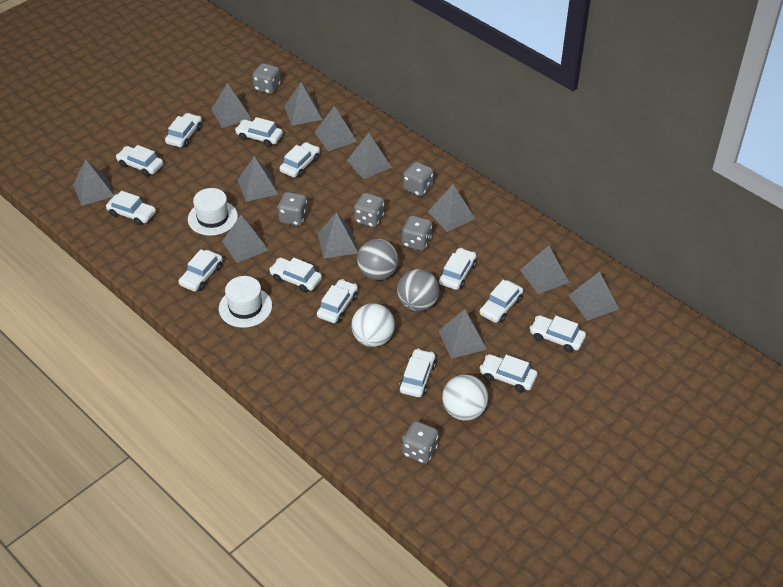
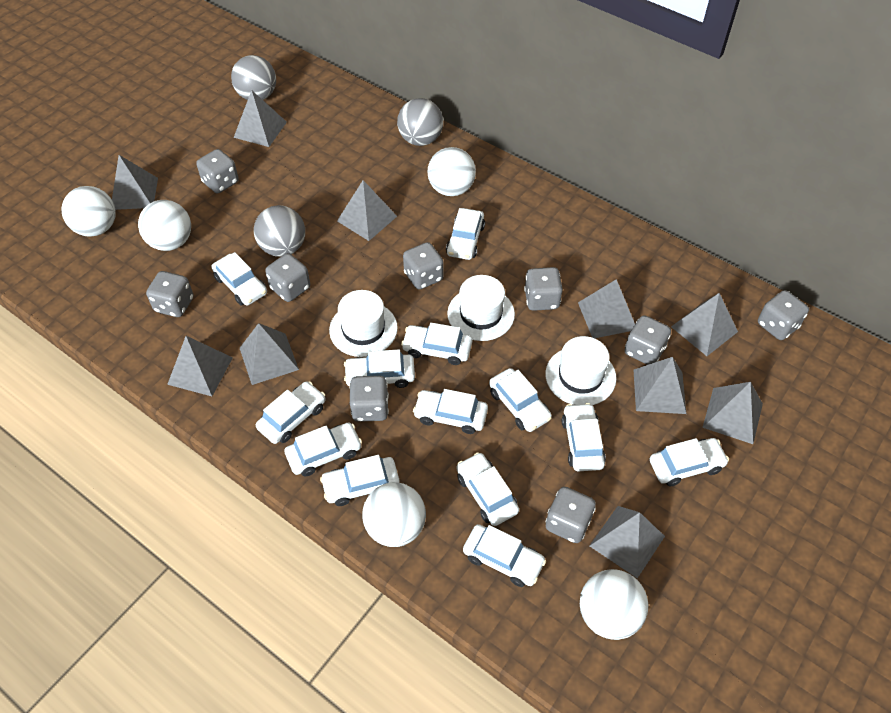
grey ball: [357,239,398,280] [397,269,439,311] = 2 -> [231,55,276,100] [254,205,305,257] [397,98,443,146] = 3
grey dice: [252,63,281,94] [278,192,308,226] [354,193,384,228] [402,216,432,251] [402,421,438,464] [403,162,434,197] = 6 -> [146,271,193,317] [196,149,239,193] [265,253,310,302] [349,376,389,422] [403,242,444,290] [524,267,563,311] [546,487,596,543] [625,315,671,365] [758,290,809,340] = 9
grey pyramid: [73,160,114,206] [211,83,252,128] [222,215,268,263] [238,156,278,202] [284,82,322,126] [314,106,357,151] [318,212,358,259] [347,133,392,179] [428,184,475,232] [438,309,487,359] [520,245,569,294] [568,271,619,321] = 12 -> [112,155,158,210] [167,336,233,396] [234,90,287,147] [240,323,299,385] [337,180,397,241] [578,279,635,338] [590,506,665,578] [633,357,686,414] [671,293,738,356] [702,382,763,444] = 10
white ball: [351,303,395,347] [442,375,488,421] = 2 -> [62,186,116,237] [138,200,191,251] [362,482,426,547] [427,147,476,196] [580,569,648,640] = 5
white hat: [188,188,238,236] [219,276,272,328] = 2 -> [329,290,398,357] [447,275,515,341] [545,336,616,405] = 3

